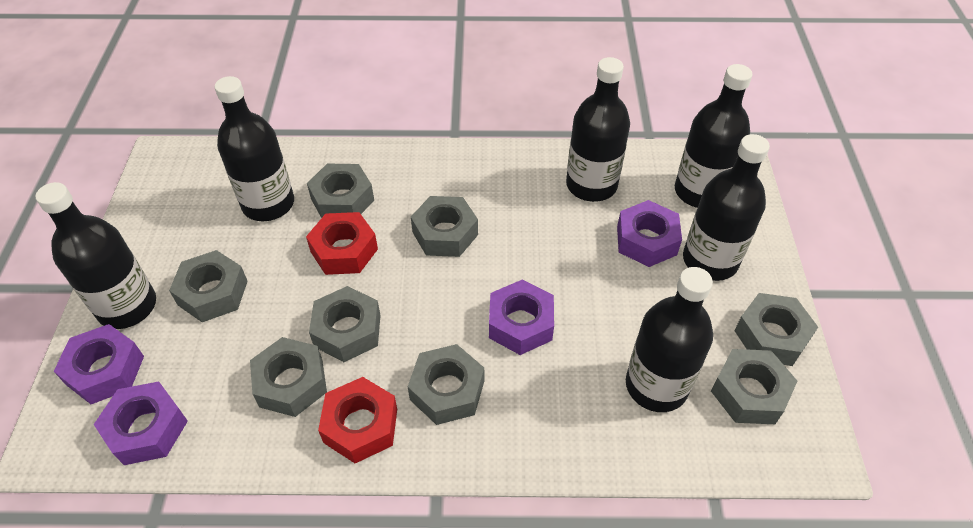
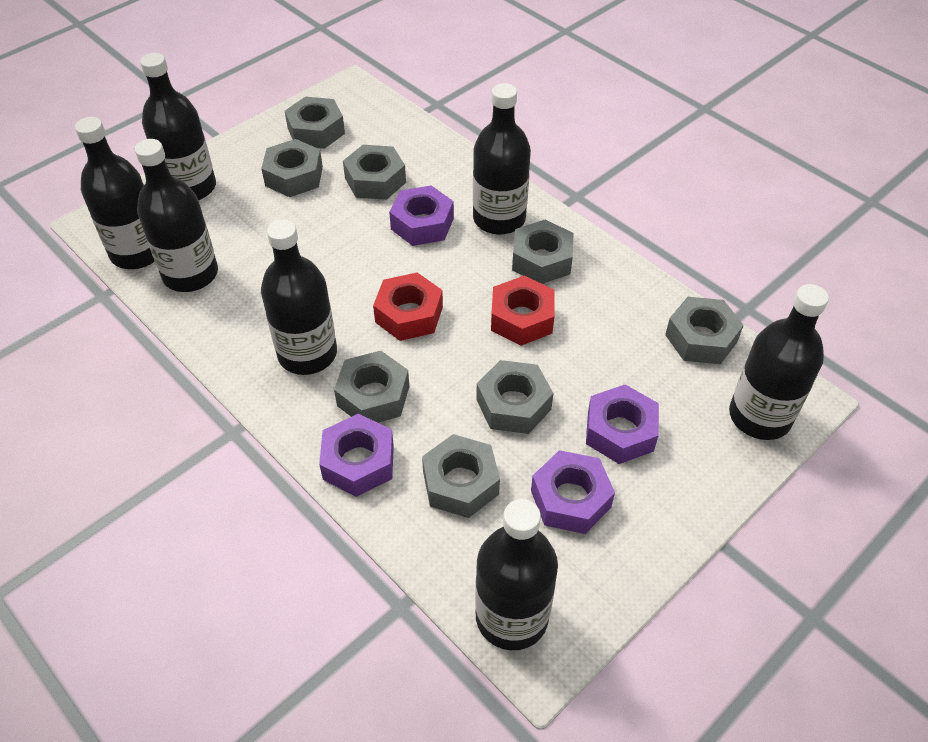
black bottle: [35,182,156,329] [214,76,294,221] [566,57,630,202] [626,267,713,412] [675,64,753,208] [683,134,770,281] = 6 -> [75,117,155,269] [135,139,218,292] [140,53,216,200] [261,219,337,375] [473,83,531,235] [475,499,558,650] [729,284,829,440] = 7

